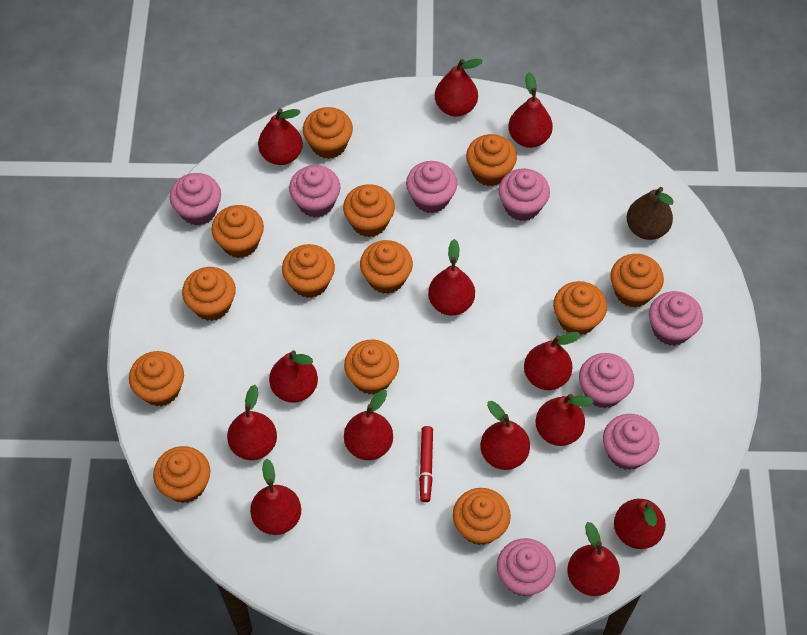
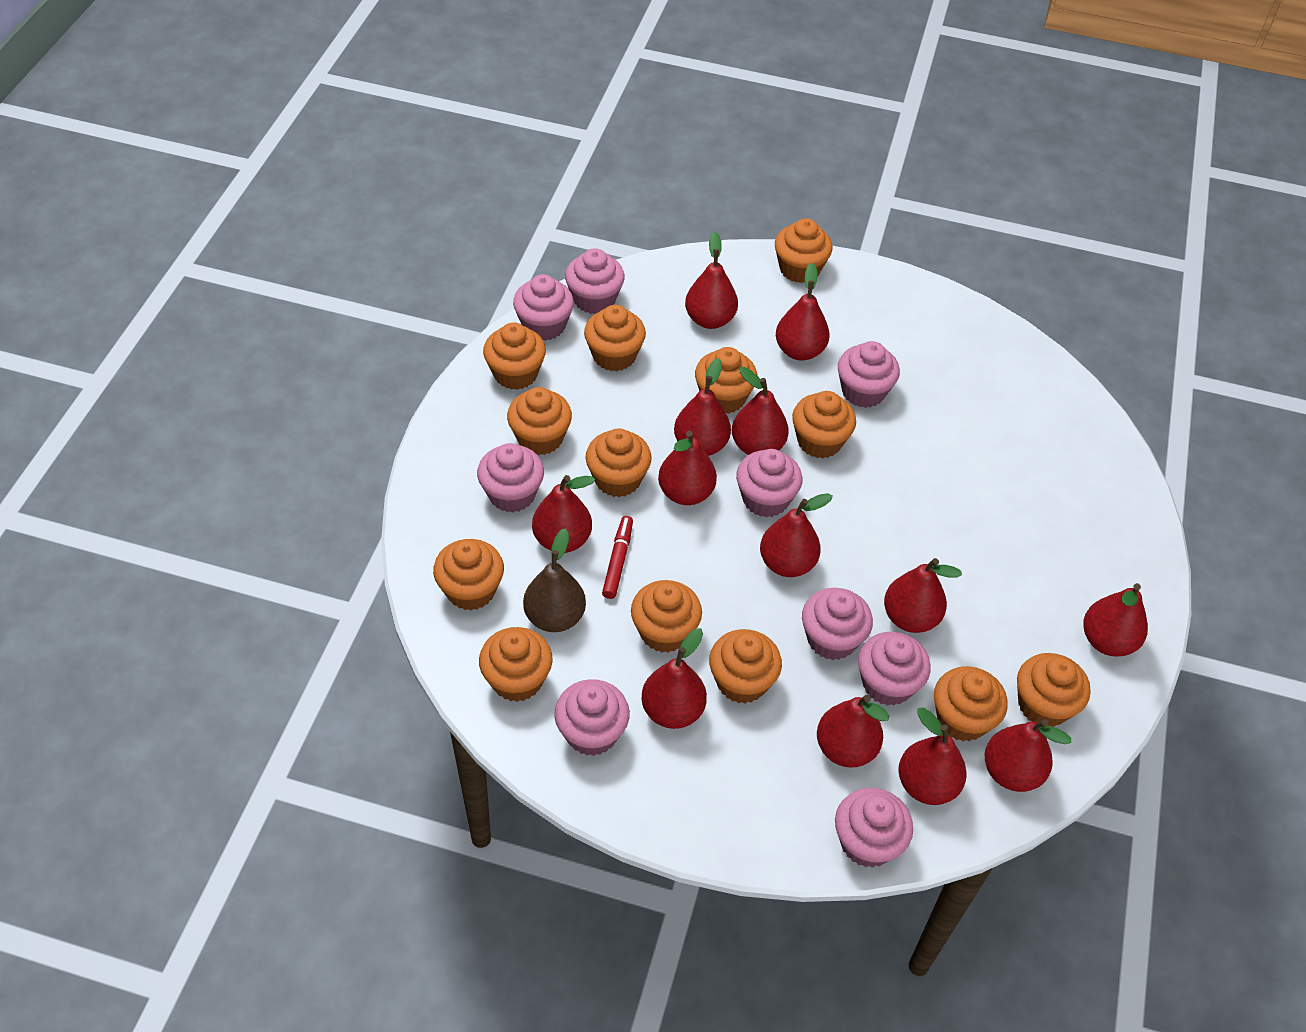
pink cupcake: [170,173,221,226] [289,165,340,218] [406,161,457,213] [497,538,556,597] [499,169,550,221] [579,353,634,408] [603,414,659,470] [649,291,703,346] = 8 -> [477,443,544,512] [513,274,574,341] [554,679,630,756] [565,248,625,314] [736,449,802,518] [802,588,873,660] [835,788,913,868] [838,341,900,408] [858,632,931,706] = 9

